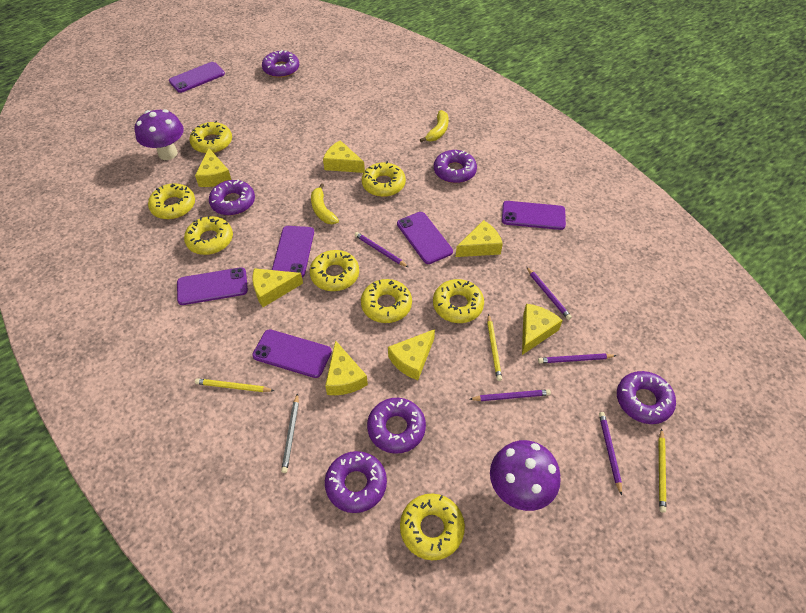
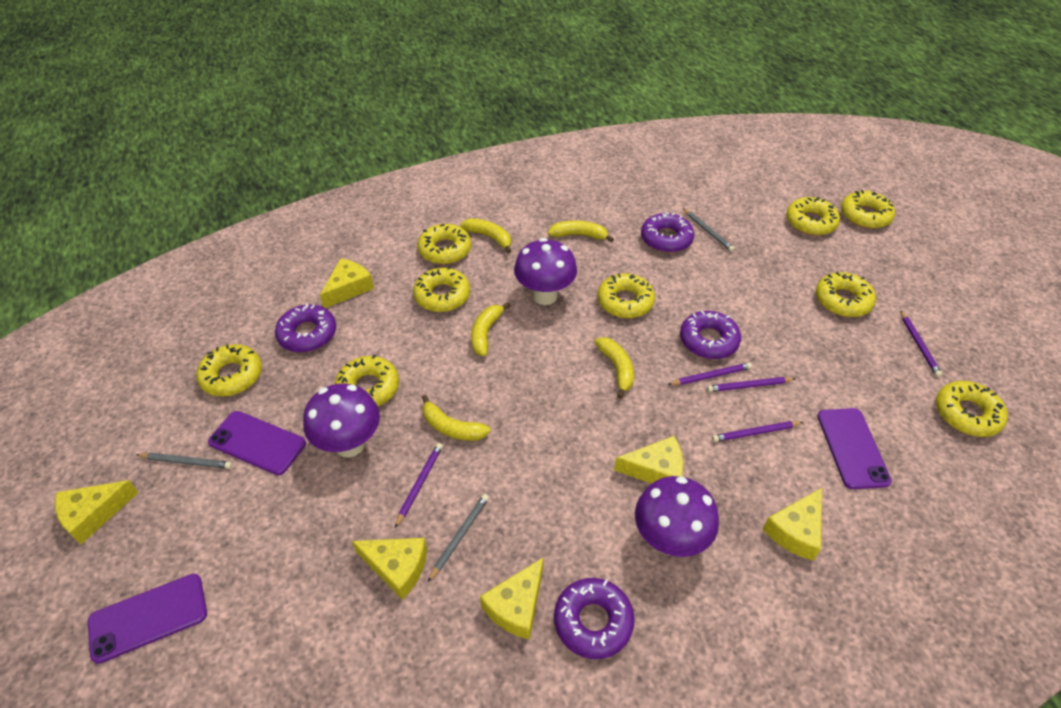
grey pencil: [281,393,299,473] = 1 -> [136,453,232,469] [428,494,489,582] [683,208,735,252] = 3
purple donut: [209,180,255,215] [262,50,299,78] [325,451,387,513] [367,398,426,454] [434,150,477,183] [617,371,676,424] = 6 -> [275,304,336,353] [554,578,635,659] [641,212,694,253] [680,311,741,359] = 4
purple mushroom: [135,109,184,160] [490,440,561,511] = 2 -> [303,383,380,457] [514,238,577,305] [635,476,719,557] = 3
purple phone: [169,62,225,93] [177,267,248,305] [252,329,332,378] [272,226,314,278] [397,212,453,264] [502,201,566,230] = 6 -> [88,574,207,664] [208,411,306,475] [817,408,892,489] = 3
yellow banana: [311,183,339,224] [420,110,449,142] = 2 -> [422,395,491,441] [460,218,511,253] [471,302,511,357] [548,221,614,242] [594,337,634,399] = 5
yellow cheese: [195,148,231,187] [253,268,303,307] [323,140,365,173] [325,340,368,395] [388,329,435,380] [456,220,503,257] [522,304,563,355] = 7 -> [55,480,139,544] [320,258,374,308] [352,538,427,600] [480,557,544,640] [614,436,683,484] [763,488,822,561] = 6
yellow donut: [148,183,195,219] [184,216,233,255] [190,121,232,153] [310,250,359,291] [361,279,412,323] [362,161,406,197] [400,493,465,560] [433,279,484,323] = 8 -> [196,344,262,396] [335,354,399,406] [413,266,470,312] [418,224,471,264] [598,273,655,318] [786,197,840,235] [816,272,876,317] [841,190,895,229] [936,381,1008,437] = 9
yellow pencil: [195,378,275,392] [487,314,502,381] [659,429,666,513] = 3 -> none = 0

